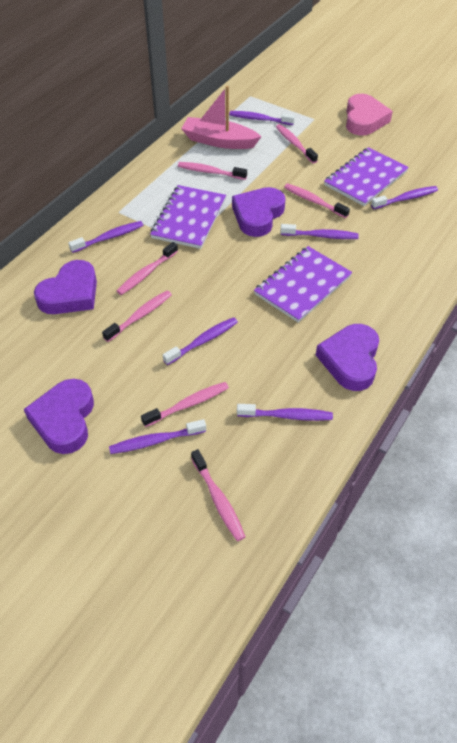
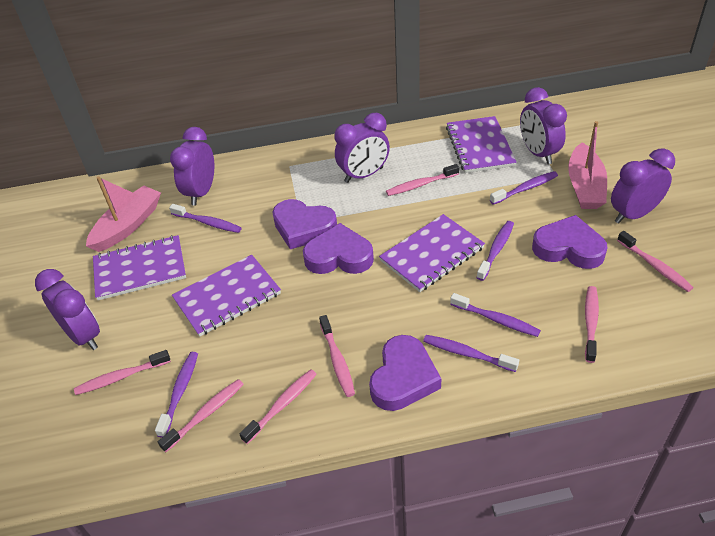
pink boat: [181,86,261,149] = 1 -> [86,176,161,252] [568,121,607,209] = 2
pink heart: [346,94,393,136] = 1 -> none = 0
purple clock: none = 0 -> [35,269,100,350] [170,127,214,206] [335,113,390,183] [520,87,567,164] [611,149,675,224] = 5
purple notebook: [150,185,226,249] [254,246,352,323] [324,147,409,206] = 3 -> [93,235,186,300] [172,255,281,337] [379,214,485,292] [446,116,517,173] = 4
purple toothbrush: [68,221,143,253] [109,419,206,454] [163,317,238,365] [229,111,295,125] [237,404,333,421] [280,224,359,239] [371,186,438,209] = 7 -> [155,352,198,438] [169,204,242,233] [423,335,519,372] [450,293,541,337] [476,221,514,281] [490,171,558,205] = 6

